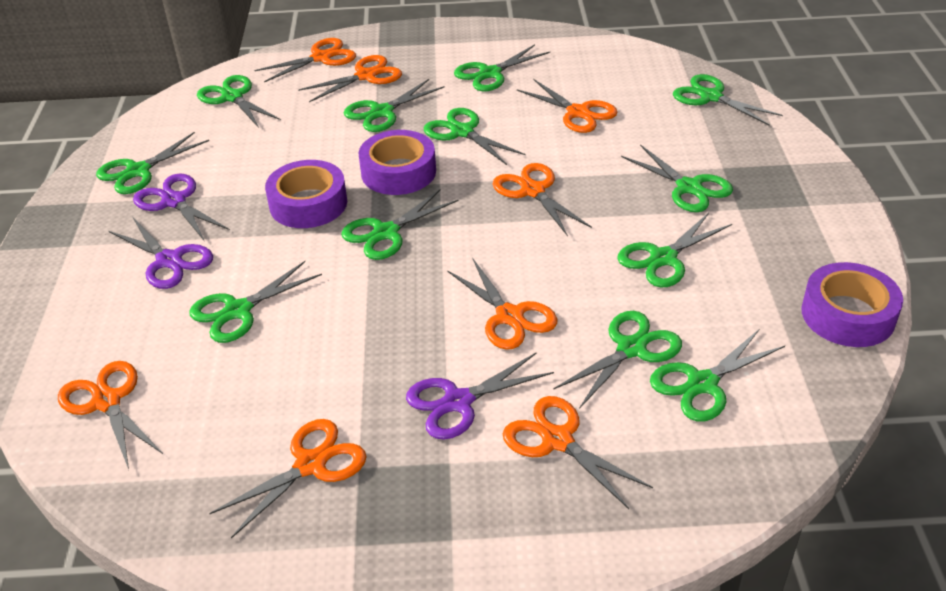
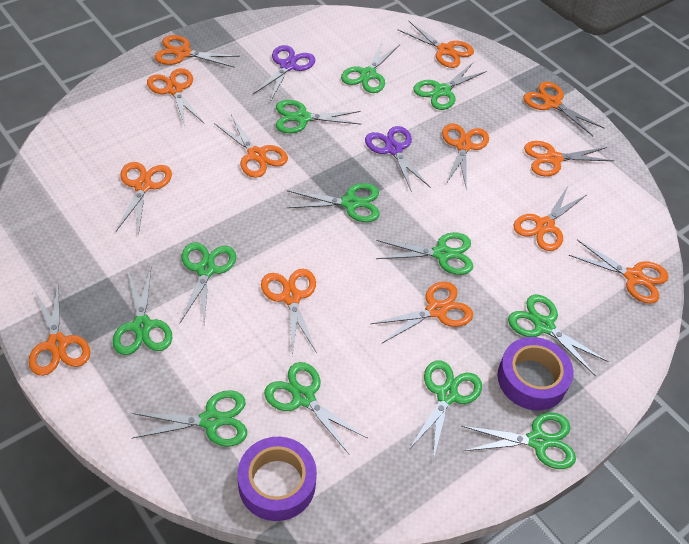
orange scissors: [58,361,163,470] [209,419,367,538] [254,38,356,82] [298,55,402,102] [447,258,557,350] [493,163,592,236] [502,396,653,509] [517,79,618,133] = 8 -> [29,285,90,376] [116,162,172,235] [147,68,204,127] [154,35,240,68] [214,115,288,178] [261,269,317,355] [371,281,473,343] [398,21,474,68] [442,123,489,190] [514,186,586,251] [523,82,604,136] [524,141,614,176] [568,240,669,304] = 13
purple scissors: [109,216,213,289] [133,174,230,240] [406,353,554,440] = 3 -> [253,45,316,102] [365,126,431,192] = 2
purple tape: [265,160,347,228] [359,130,436,195] [801,262,903,347] = 3 -> [237,437,317,521] [498,337,573,410] = 2

